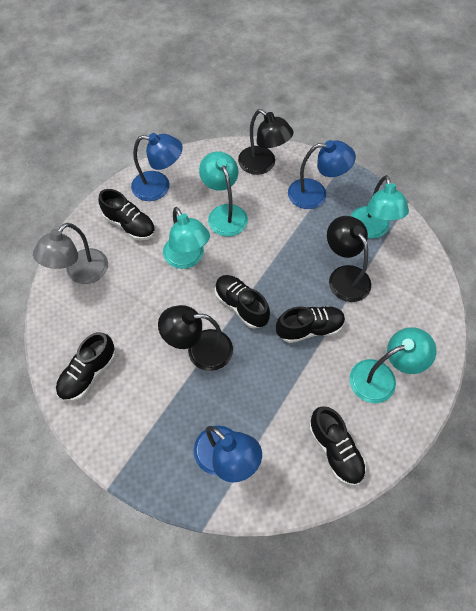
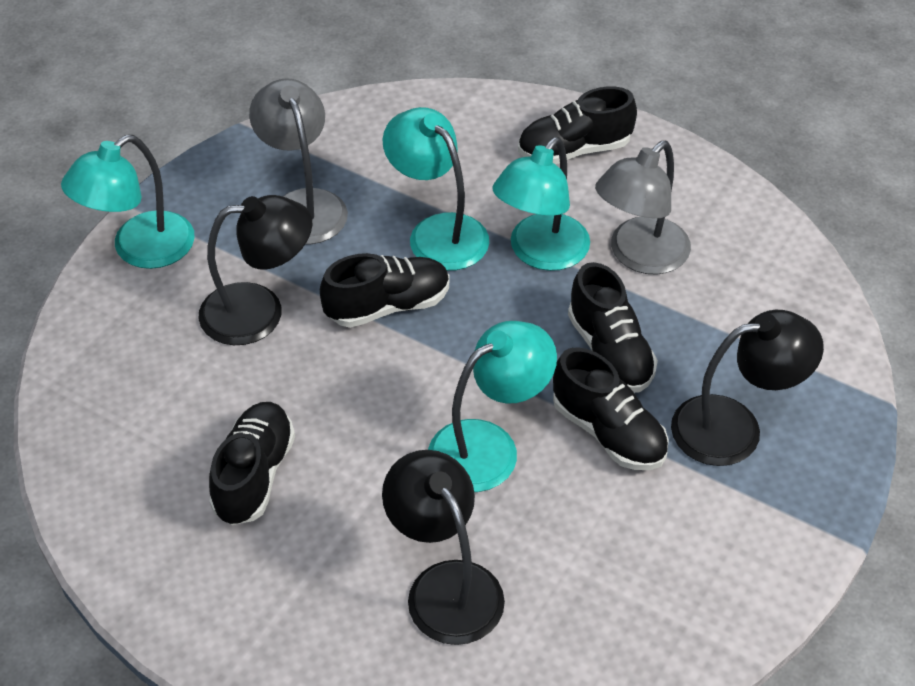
blue lamp: [131,133,183,201] [193,426,262,483] [288,140,356,209] = 3 -> none = 0
grey lamp: [33,223,108,284] = 1 -> [249,78,348,244] [595,141,691,275] = 2

